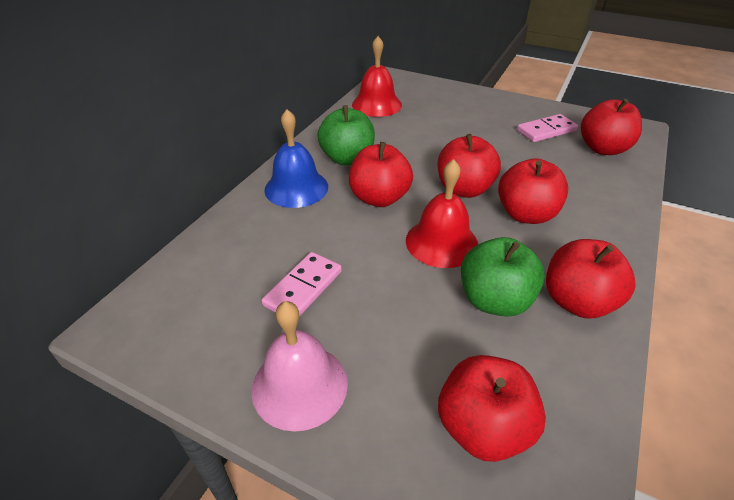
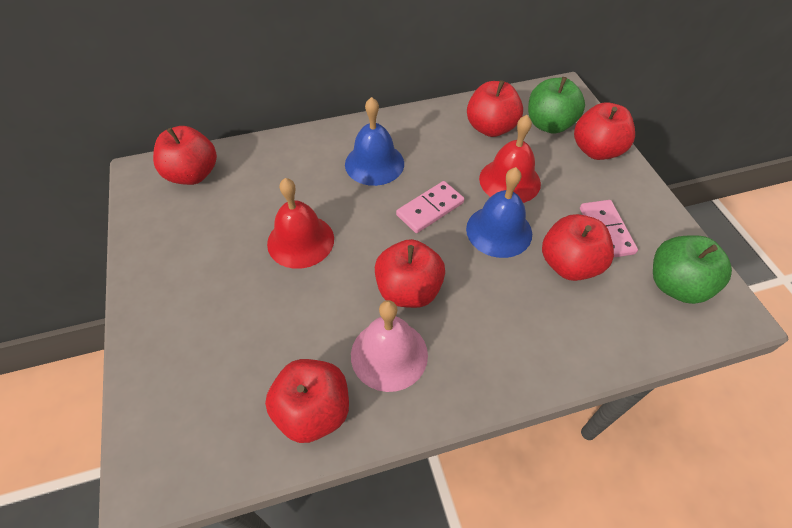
blue bell: [264,109,328,208] = 1 -> [345,97,404,186] [466,167,532,258] = 2

